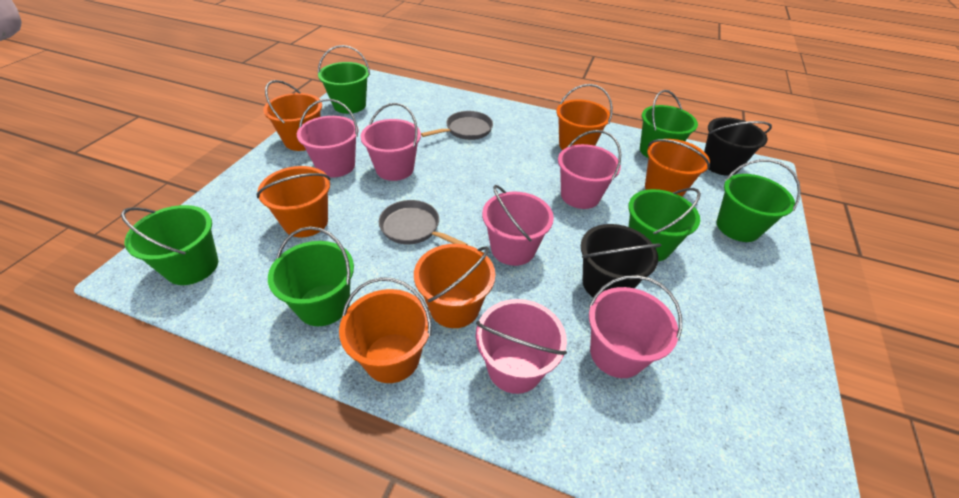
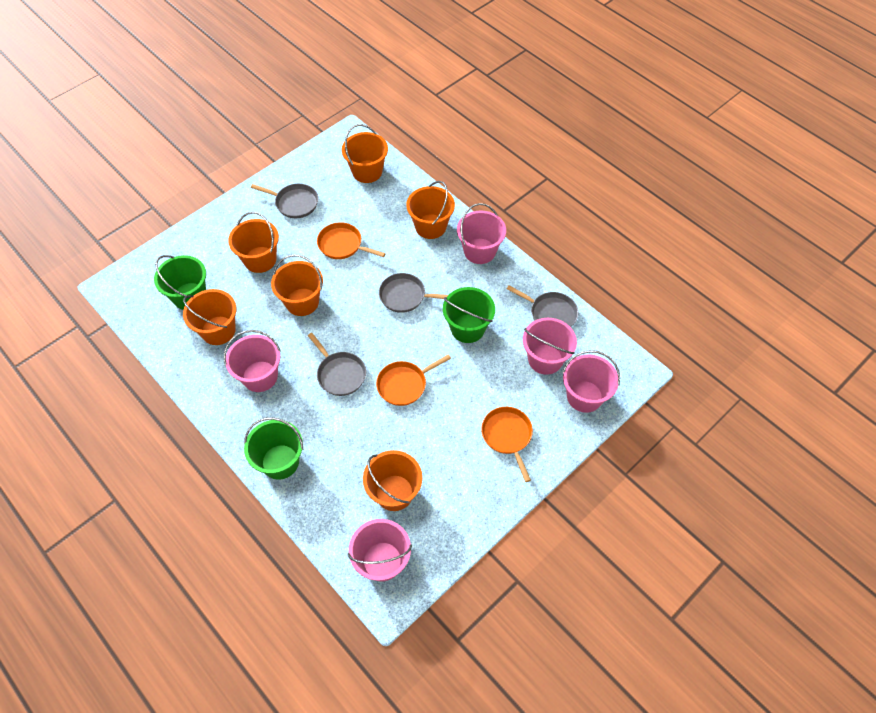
black bucket: [581,224,662,297] [704,117,772,176] = 2 -> none = 0
green bucket: [121,205,218,285] [268,227,354,326] [318,45,370,114] [628,188,701,261] [640,90,698,158] [717,159,801,242] = 6 -> [154,255,206,310] [244,417,303,480] [443,287,495,343] = 3
grey pan: [379,200,468,245] [421,111,493,140] = 2 -> [251,184,318,218] [308,333,366,396] [379,273,448,313] [507,285,578,327] = 4
orange pan: none = 0 -> [317,222,385,259] [376,354,451,406] [481,407,533,482] = 3
pink bucket: [297,99,359,177] [360,103,421,181] [476,299,567,394] [482,185,554,266] [558,130,621,209] [589,275,682,378] = 6 -> [224,330,281,392] [348,519,412,581] [457,203,506,264] [523,318,577,375] [562,350,620,413] = 5

